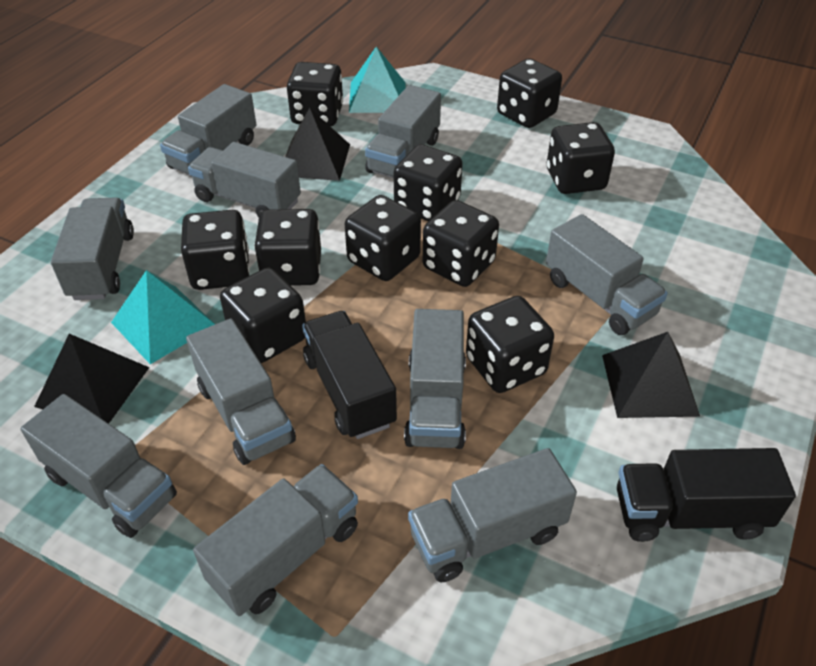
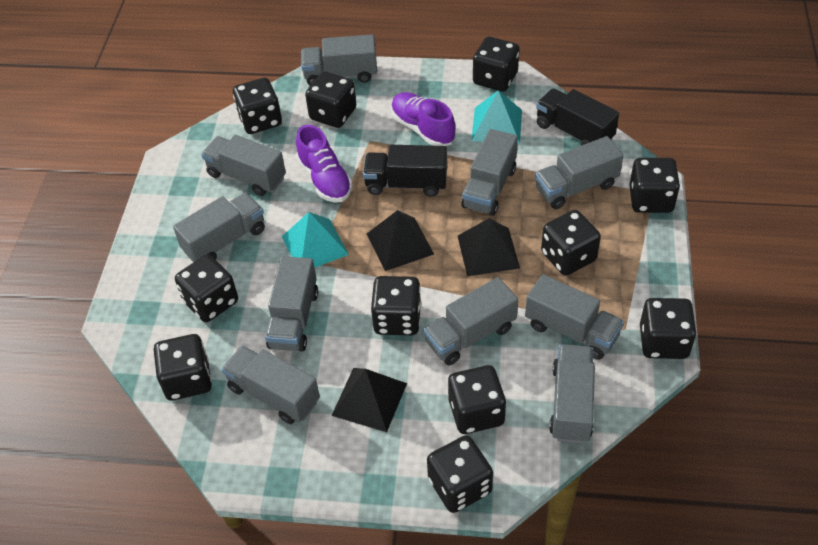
black dice: [181,210,250,290] [220,268,306,363] [254,209,321,286] [287,62,343,126] [345,195,421,281] [394,144,463,221] [423,200,499,287] [466,296,554,393] [497,58,562,128] [547,122,615,194] = 10 -> [154,334,212,401] [175,255,238,322] [233,78,282,134] [305,71,356,128] [371,276,421,335] [427,435,493,513] [448,365,506,434] [473,37,519,92] [541,210,601,276] [629,158,680,213] [640,298,696,359] = 11
purple shoe: none = 0 -> [296,125,353,203] [391,92,456,146] = 2

